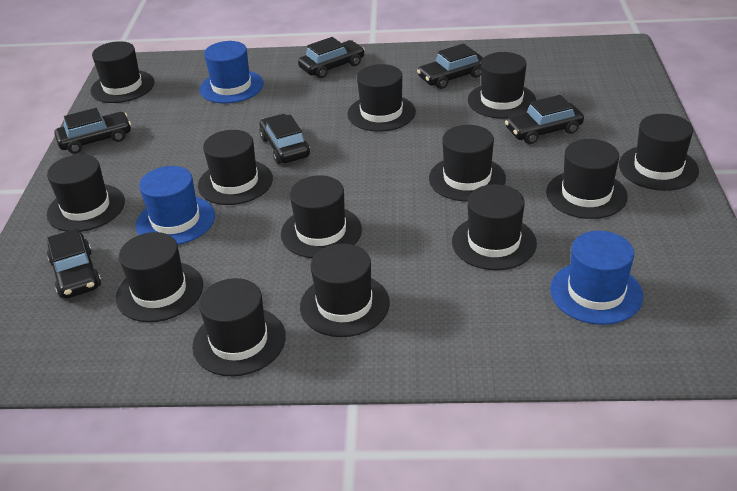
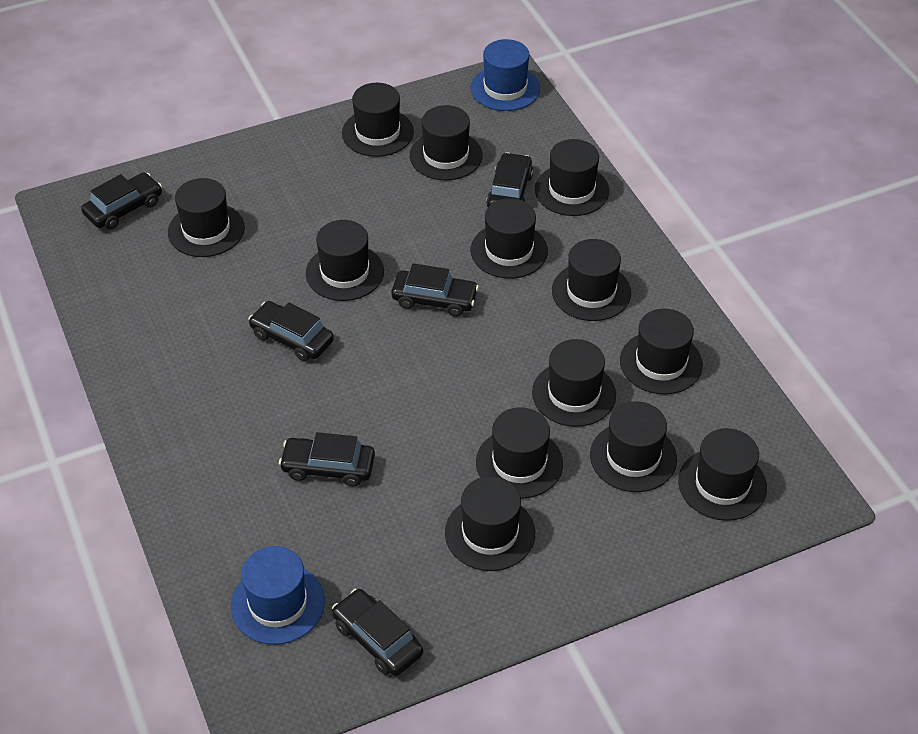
blue hat: [136,166,215,245] [200,41,264,103] [550,231,643,325] = 3 -> [231,546,325,645] [470,39,540,111] = 2

